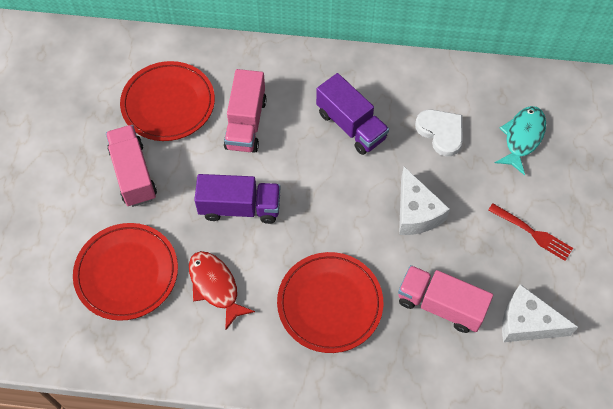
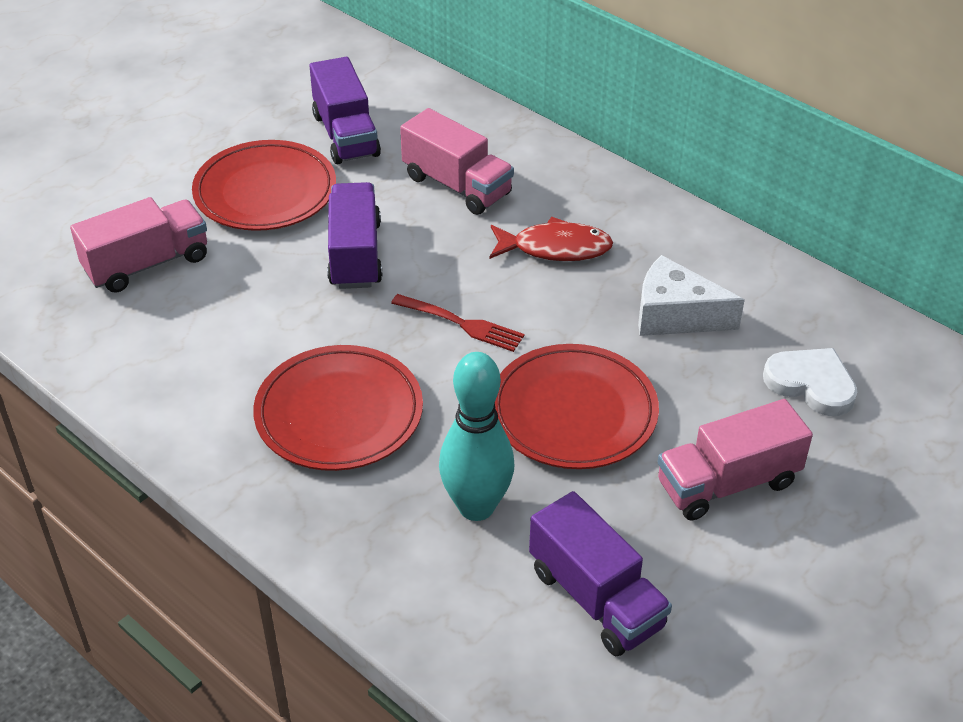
purple truck: [194,174,280,224] [316,73,389,155] = 2 -> [309,57,381,164] [327,182,382,289] [529,491,672,656] = 3
turquoise bowling pin: none = 0 -> [439,352,514,521] = 1
turquoise fish: [495,106,546,175] = 1 -> none = 0
white cheese: [399,167,450,235] [502,284,578,342] = 2 -> [638,255,745,336] = 1

